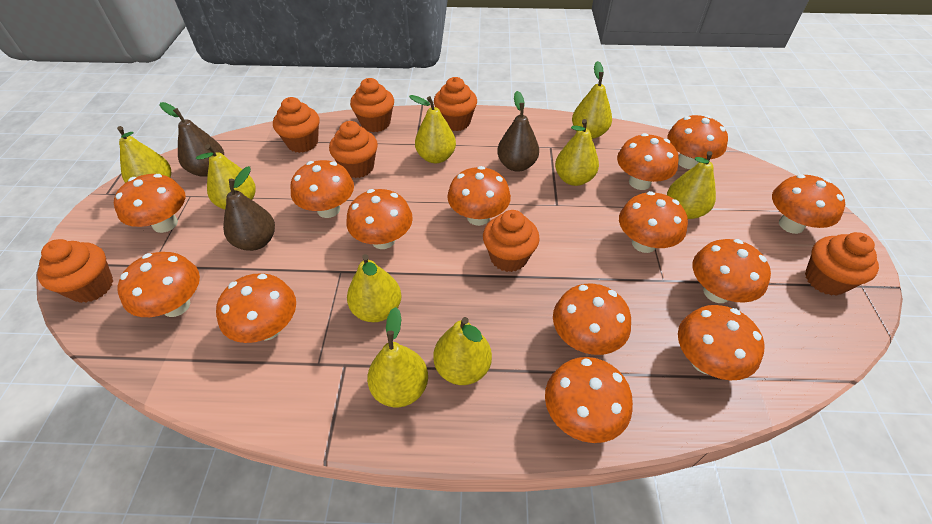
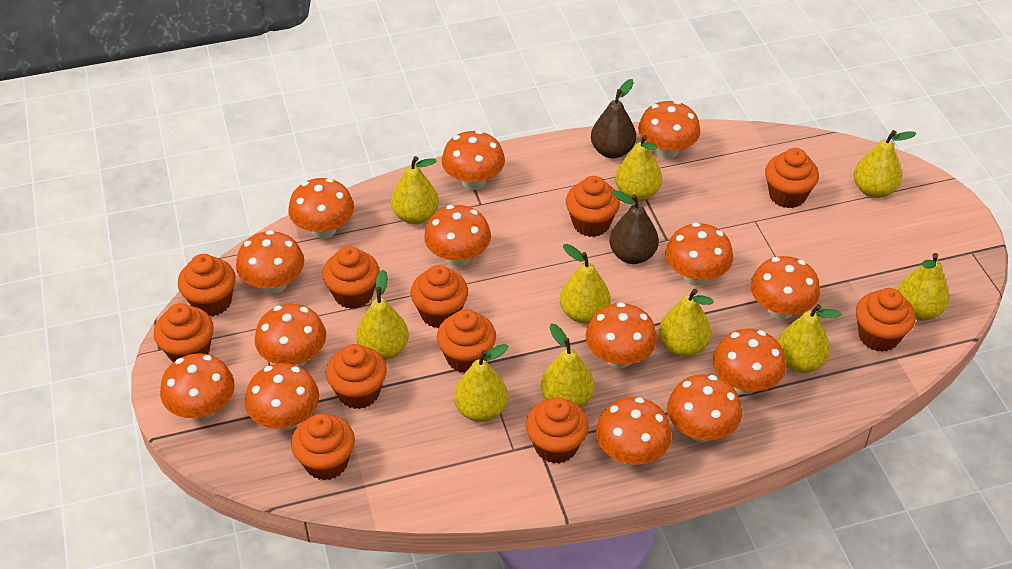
brown pear: [160,102,224,177] [223,166,275,251] [497,91,539,172] = 3 -> [591,79,636,158] [610,190,659,264] = 2
orange cupcake: [37,239,113,303] [273,97,319,153] [329,121,378,178] [350,78,394,132] [434,77,477,131] [483,210,540,272] [805,232,879,296] = 7 -> [154,303,214,362] [178,254,236,316] [291,414,355,481] [322,246,380,309] [326,344,387,409] [411,265,468,329] [437,309,496,373] [526,397,589,464] [566,176,620,237] [765,148,819,208] [856,288,915,352] = 11
yellow pear: [117,126,171,183] [196,144,256,210] [347,254,401,322] [367,307,428,407] [409,95,456,163] [433,317,492,385] [555,119,599,186] [572,61,612,139] [667,151,716,219] = 9 -> [356,269,409,360] [391,156,439,224] [454,344,509,422] [540,324,594,408] [560,244,611,323] [615,135,662,201] [659,289,714,357] [778,304,842,373] [854,130,916,198] [897,253,949,321] = 10

